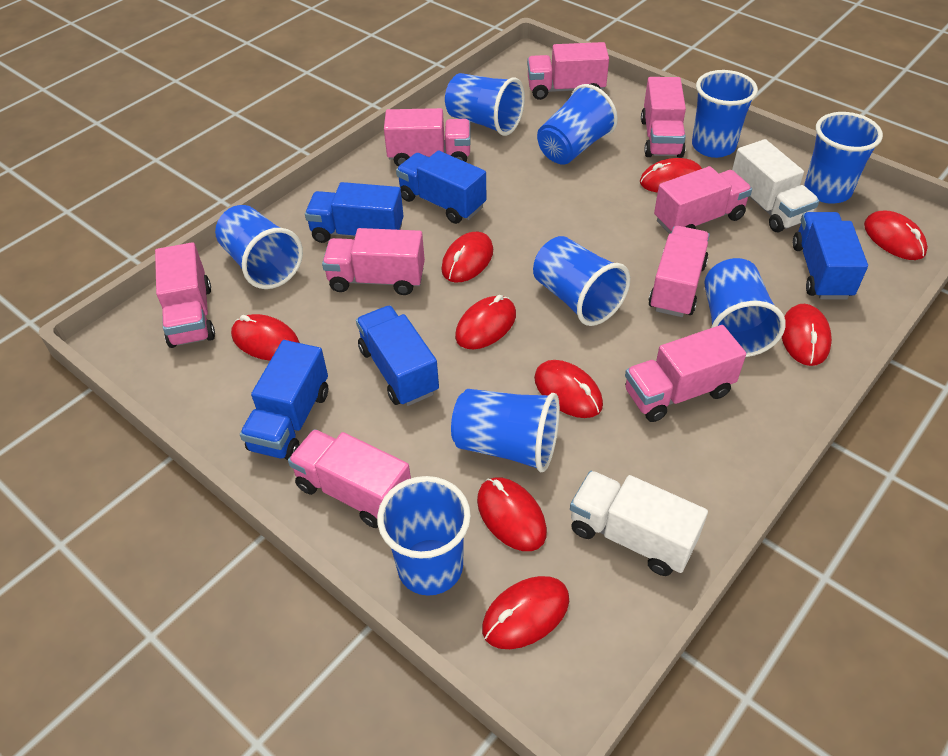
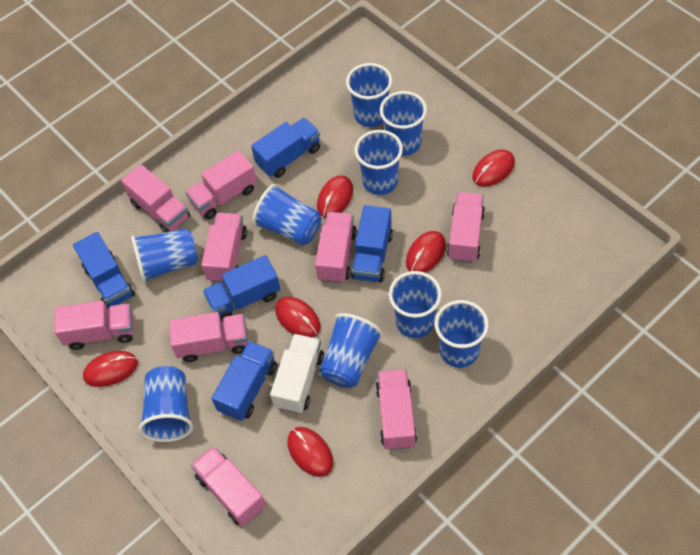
red mouse: [231,314,300,361] [441,232,493,283] [455,295,516,349] [477,478,547,551] [482,576,569,649] [534,360,603,418] [640,158,702,193] [782,304,832,366] [864,211,928,260] = 9 -> [83,351,138,387] [275,297,320,337] [287,427,333,477] [317,175,353,218] [406,231,446,273] [472,149,515,187] = 6
white truck: [570,471,708,576] [732,139,819,232] = 2 -> [270,334,324,414] = 1

